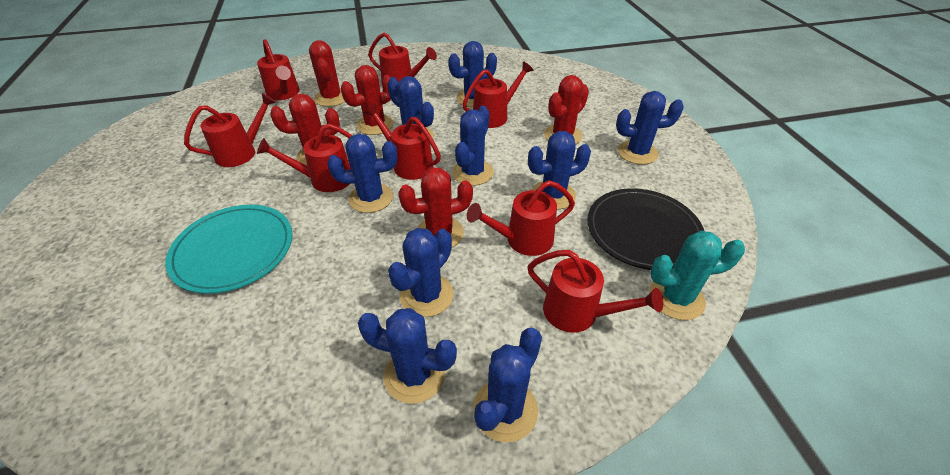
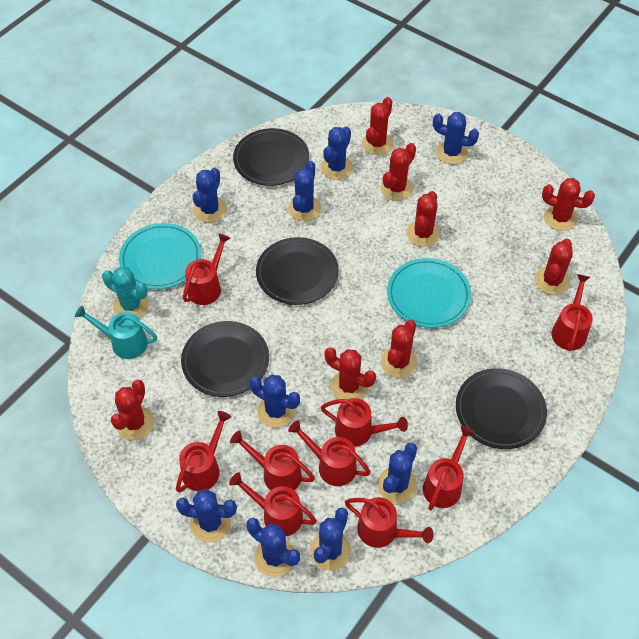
black plate: [587,188,704,270] = 1 -> [181,321,269,397] [233,128,309,186] [256,237,339,305] [456,368,547,449] = 4
red cactus: [270,94,340,165] [309,40,345,107] [341,65,394,135] [398,168,473,247] [544,75,589,145] = 5 -> [111,380,154,440] [325,347,376,399] [362,97,393,155] [381,143,416,201] [381,320,418,378] [406,191,440,247] [535,239,573,295] [542,178,595,231] = 8
red watering can: [184,93,276,167] [257,39,300,100] [257,124,352,192] [364,104,441,180] [368,33,437,82] [462,61,534,128] [467,180,575,256] [527,250,663,333] = 8 -> [176,411,231,493] [183,233,231,305] [229,472,317,536] [230,431,315,490] [288,420,371,486] [321,398,408,447] [345,497,434,548] [423,426,475,511] [552,274,593,351] = 9
turquoise plate: [165,205,292,294] = 1 -> [119,223,201,289] [387,258,471,328] = 2
turquoise watering can: none = 0 -> [75,305,157,359] = 1

